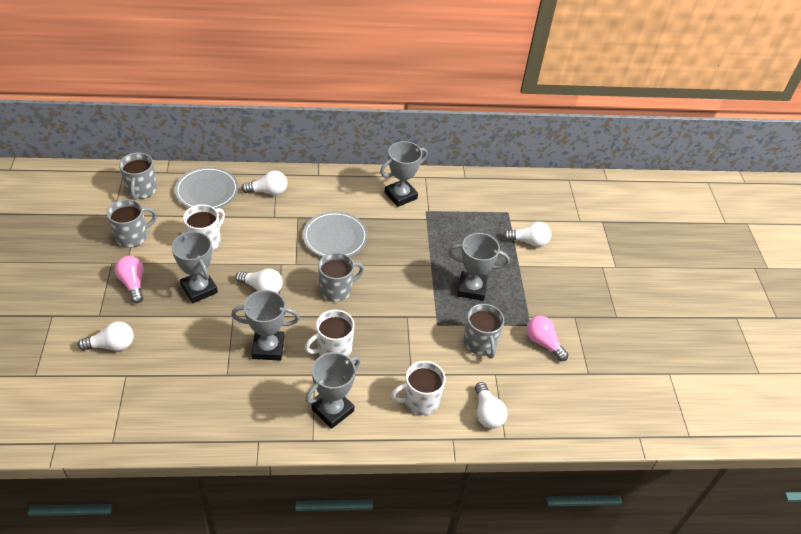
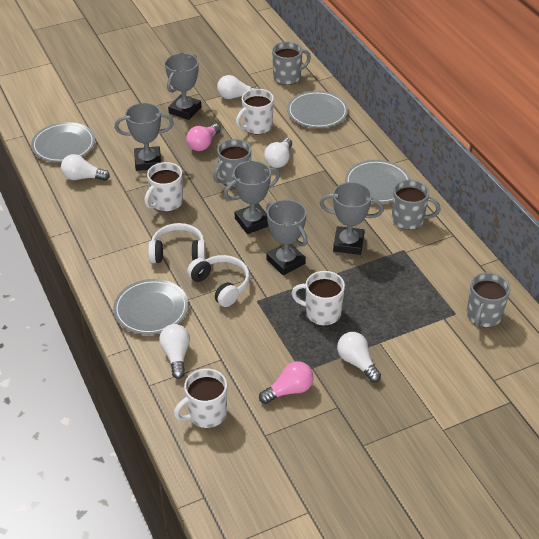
grey plate: [175,167,239,209] [303,211,368,257] = 2 -> [31,122,95,162] [113,279,188,335] [287,91,348,128] [345,160,411,203] = 4
white headphones: none = 0 -> [148,223,206,263] [187,255,250,307] = 2
white mug: [183,204,225,251] [305,310,355,357] [391,361,446,415] = 3 -> [144,162,183,212] [174,369,227,428] [236,89,274,134] [292,271,345,326] = 4

